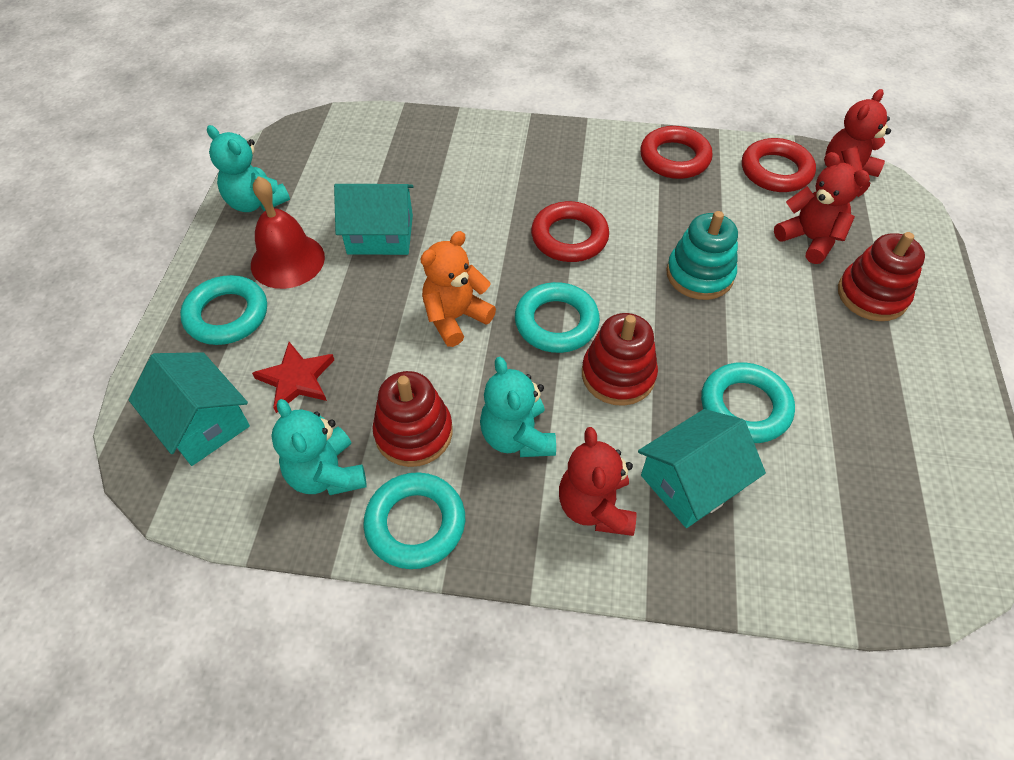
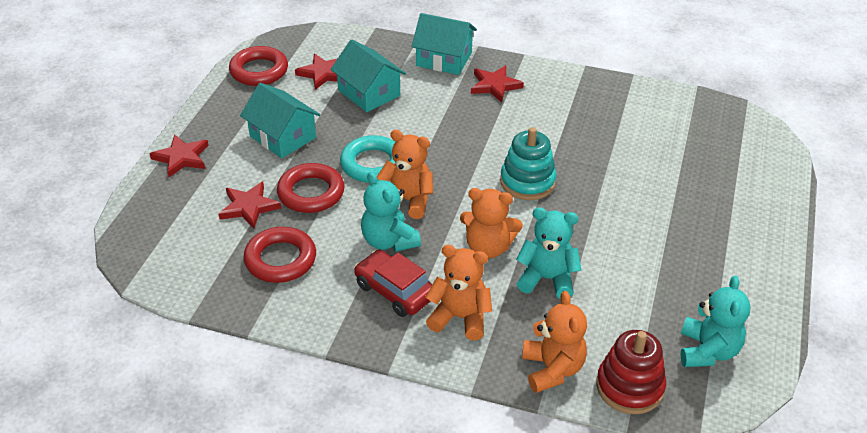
orange teddy bear: [420,231,496,347] = 1 -> [377,130,433,219] [426,245,492,340] [460,188,523,259] [522,291,587,393] = 4
red bell: [251,176,325,289] = 1 -> none = 0
red car: none = 0 -> [354,250,432,317] = 1
red stacking toy: [372,371,453,467] [582,313,658,406] [838,232,925,321] = 3 -> [596,330,666,414] = 1
red star: [252,342,334,413] = 1 -> [150,134,209,177] [219,181,281,229] [295,54,338,90] [471,65,524,103] = 4
red teddy bear: [559,427,637,536] [774,152,870,264] [825,89,891,197] = 3 -> none = 0
turquoise ring: [180,275,267,345] [363,472,465,569] [515,282,600,353] [701,362,795,443] = 4 -> [340,135,395,183] = 1

